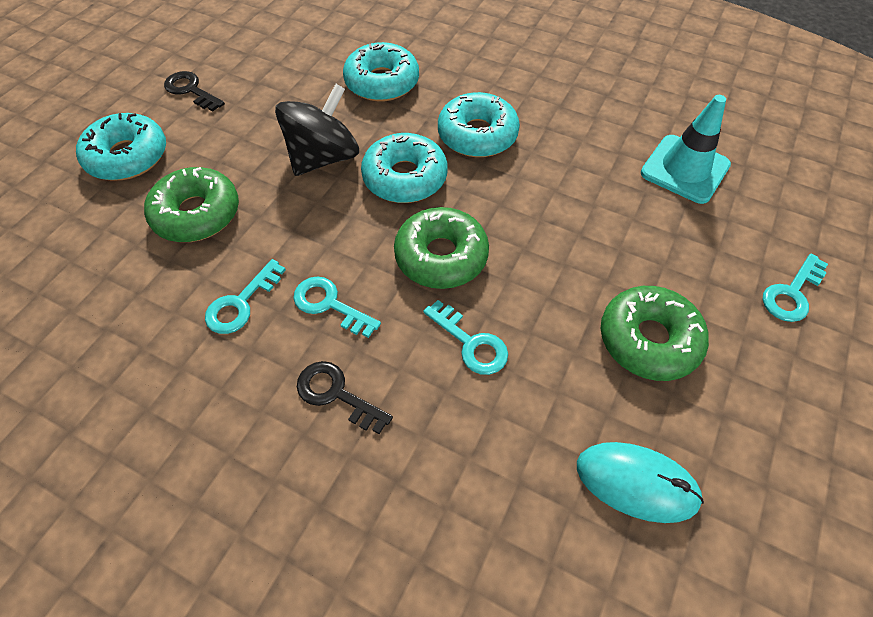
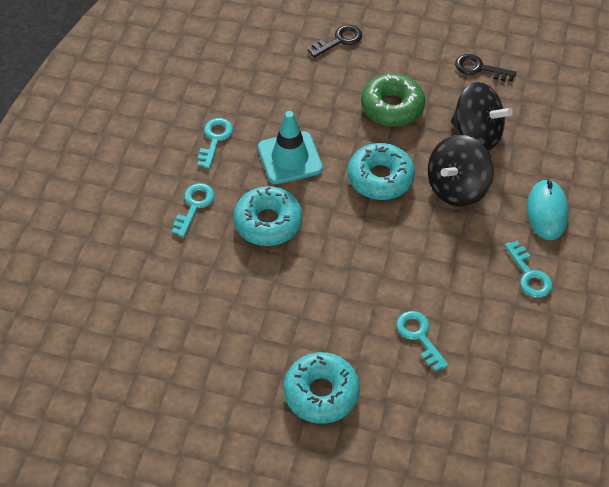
black spinning top: [275,84,359,176] = 1 -> [428,135,494,207] [451,82,513,150] = 2
green donut: [144,167,239,242] [394,207,489,289] [601,286,709,381] = 3 -> [361,74,425,127] = 1
turquoise donut: [76,113,166,181] [343,42,419,102] [361,133,447,203] [438,92,520,157] = 4 -> [233,186,303,246] [283,352,360,424] [348,143,415,200] = 3

